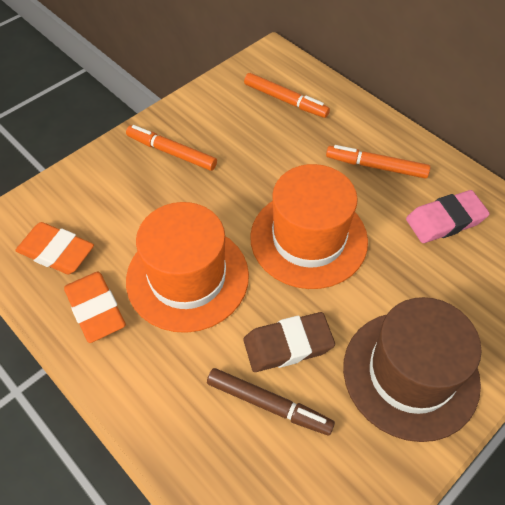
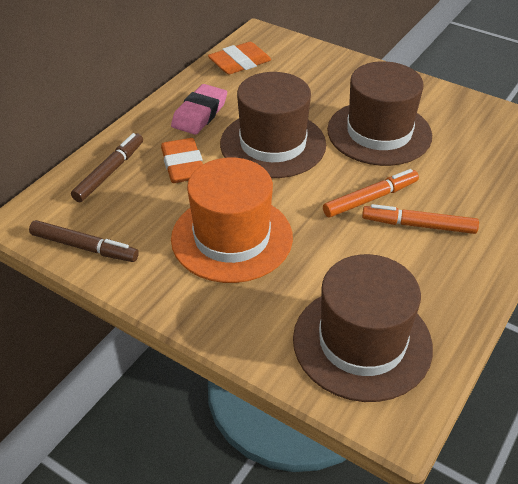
brown eraser: [243,312,335,372] = 1 -> none = 0
brown hat: [343,297,481,442] = 1 -> [220,72,326,178] [293,254,433,402] [327,61,432,166] = 3
brown marker: [207,368,335,436] = 1 -> [29,220,139,262] [71,133,143,202] = 2
orange hat: [126,202,249,333] [250,164,368,289] = 2 -> [171,158,293,283] = 1
orange marker: [126,125,217,171] [244,73,330,118] [326,145,431,179] = 3 -> [323,169,419,217] [362,204,479,234] = 2

